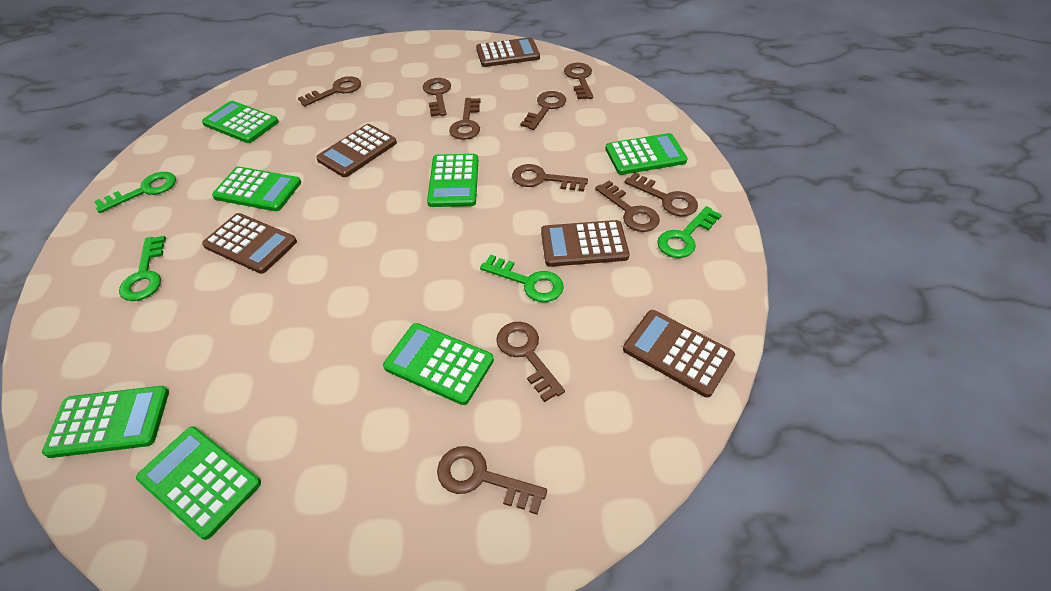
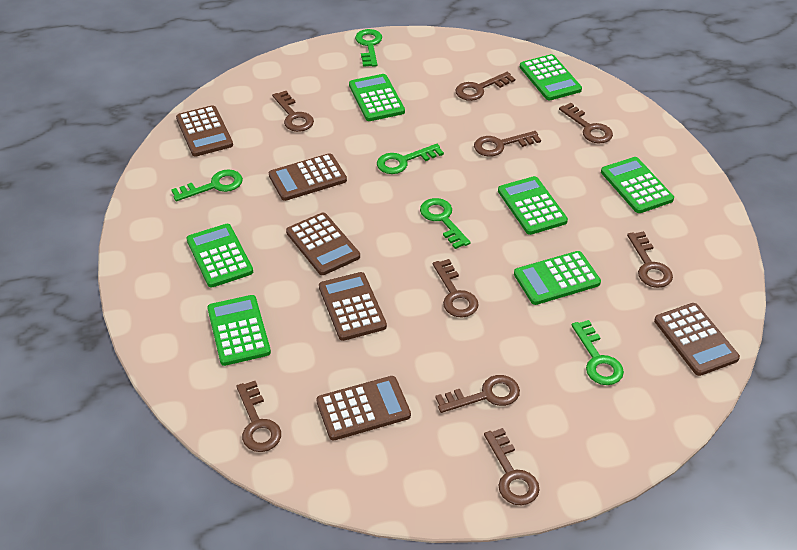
brown calculator: [202,213,297,274] [316,124,397,177] [476,37,540,67] [541,220,629,267] [623,310,735,398] = 5 -> [176,105,233,157] [269,153,347,201] [286,213,360,275] [316,376,411,441] [319,272,387,341] [654,303,740,376] = 6
brown key: [298,76,361,107] [423,78,451,117] [437,446,547,514] [449,98,481,140] [496,322,565,402] [512,164,588,192] [520,91,566,130] [564,63,593,99] [595,181,660,232] [624,172,698,217] = 10 -> [236,381,281,452] [272,91,314,132] [433,259,479,318] [435,375,520,413] [455,72,515,101] [474,131,541,157] [484,428,540,506] [559,103,613,143] [627,231,673,288] = 9
green key: [94,172,176,213] [119,236,166,301] [480,255,564,302] [657,206,722,258] = 4 -> [171,169,243,201] [355,29,382,67] [377,144,444,174] [420,198,471,249] [572,320,624,385] = 5

